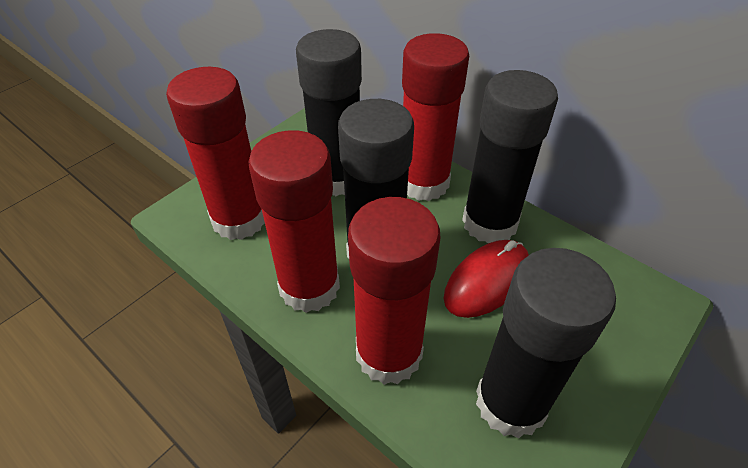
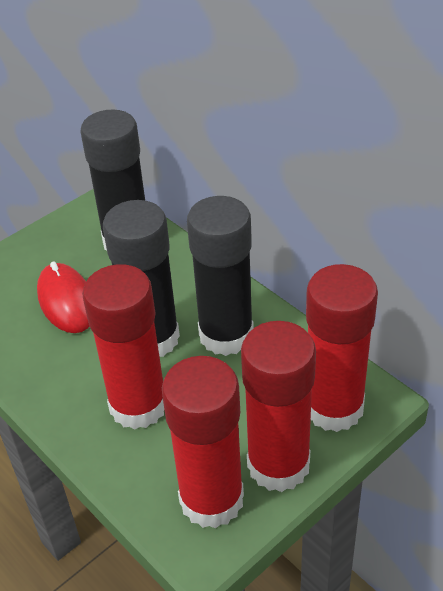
black glue stick: [296,29,362,196] [338,99,414,258] [462,70,558,243] [476,248,616,439] = 4 -> [80,109,145,251] [103,200,180,357] [187,196,254,356] = 3

